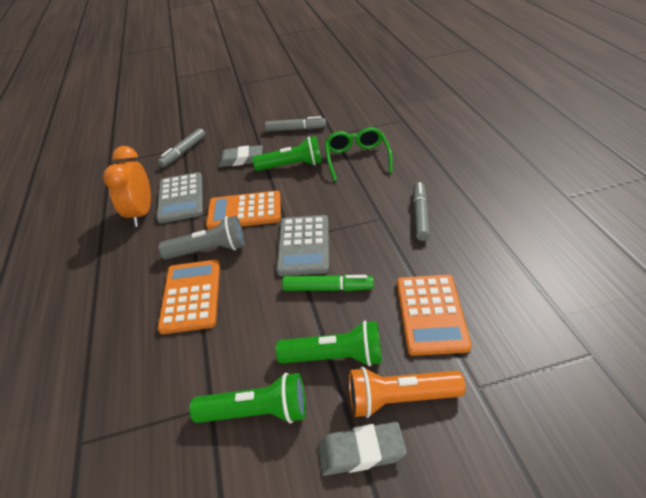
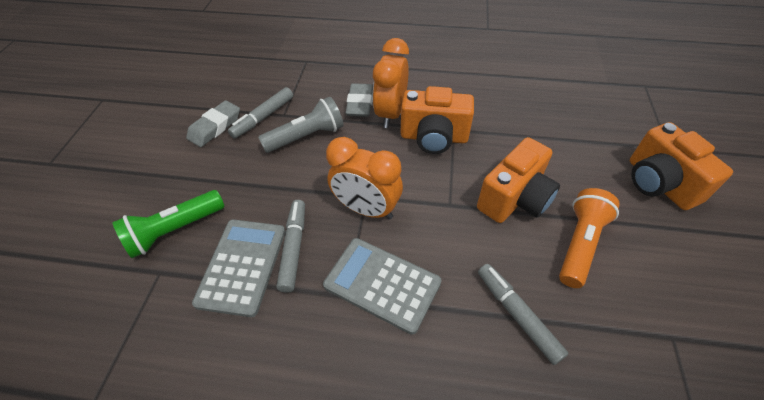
green flashlight: [189,373,306,423] [252,136,322,171] [276,321,382,366] = 3 -> [112,190,225,258] = 1
green glasses: [325,127,393,181] = 1 -> none = 0
green marker: [282,275,374,291] = 1 -> none = 0
orange calculator: [157,260,220,334] [206,191,281,230] [397,275,472,356] = 3 -> none = 0
orange camera: none = 0 -> [401,86,474,154] [477,137,560,223] [630,122,733,210] = 3
orange clock: [103,146,151,227] = 1 -> [326,137,403,220] [372,38,409,128] = 2

